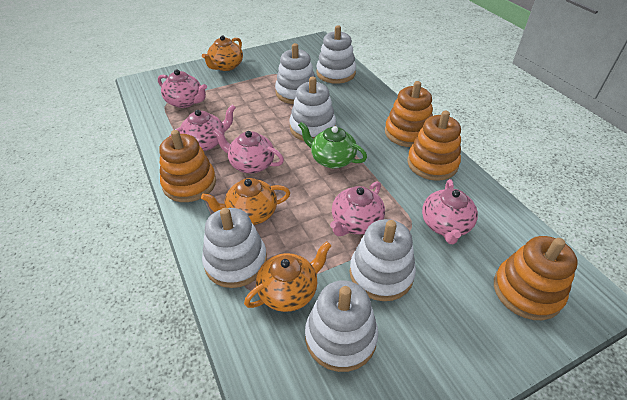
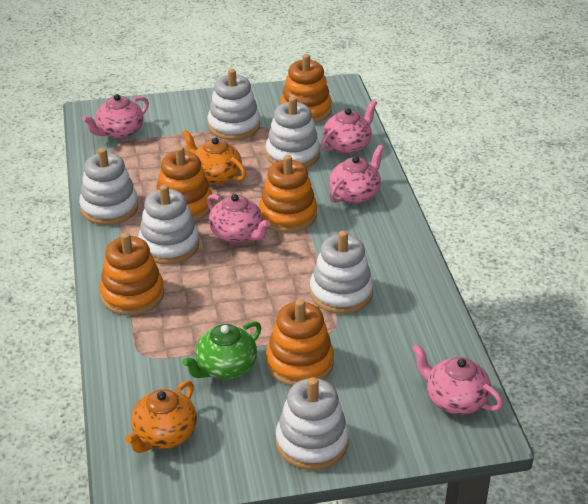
orange stacking toy: [159,130,216,202] [385,81,433,147] [407,111,461,181] [494,236,578,320] = 4 -> [100,232,164,316] [156,146,213,221] [259,155,317,233] [266,299,334,386] [280,54,332,123] = 5
orange teapot: [201,178,290,225] [202,35,243,71] [244,241,332,312] = 3 -> [125,380,197,453] [182,130,246,184] = 2

